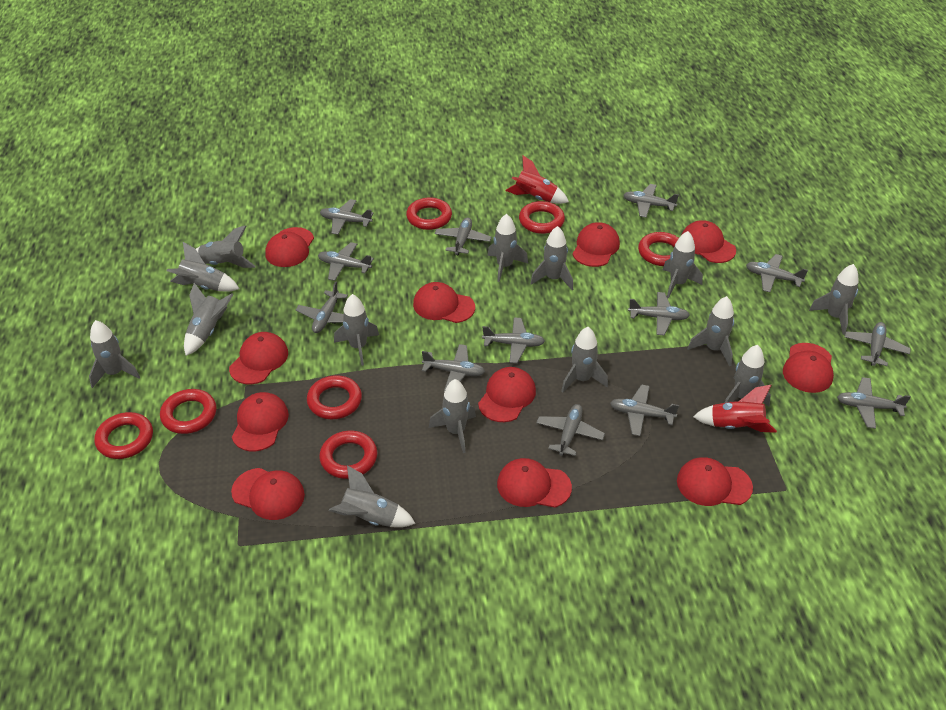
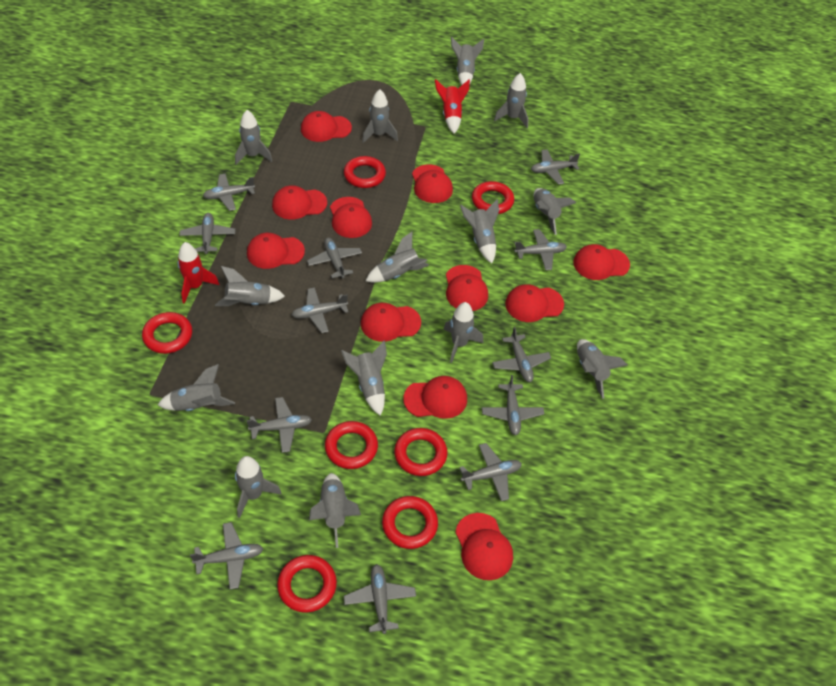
grey plane: [296,281,348,333] [318,242,374,281] [320,199,373,235] [422,344,485,391] [434,217,491,256] [482,317,545,363] [536,404,605,456] [610,384,679,436] [623,184,679,218] [628,292,690,335] [746,254,808,292] [837,377,911,429] [844,322,911,366] = 13 -> [179,213,235,254] [190,522,263,589] [203,173,255,211] [247,397,312,453] [292,287,348,333] [307,238,362,278] [344,564,416,634] [459,443,522,501] [482,375,544,435] [492,327,551,382] [514,229,567,270] [531,149,580,185] = 12

